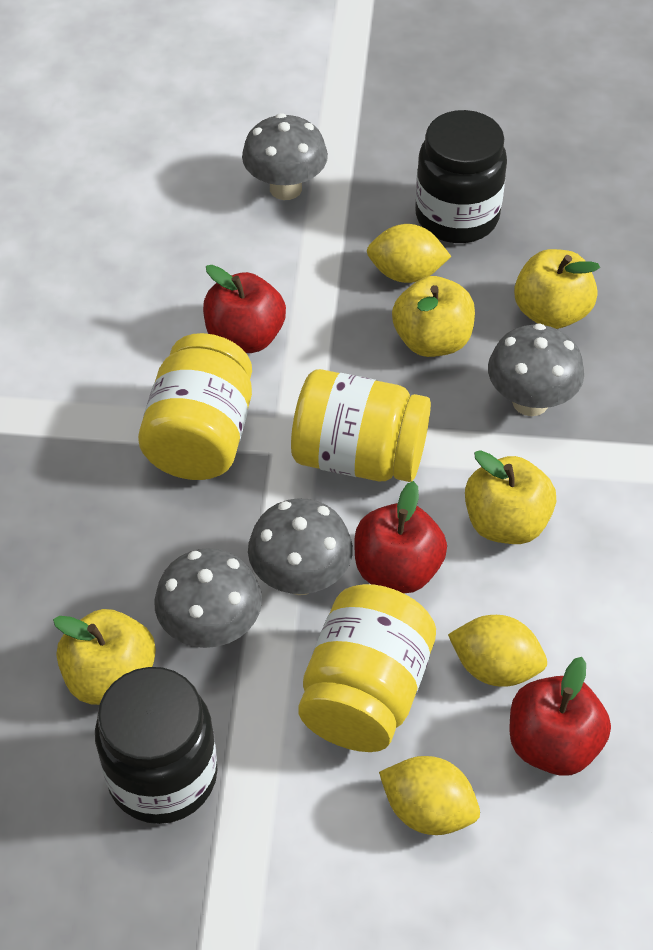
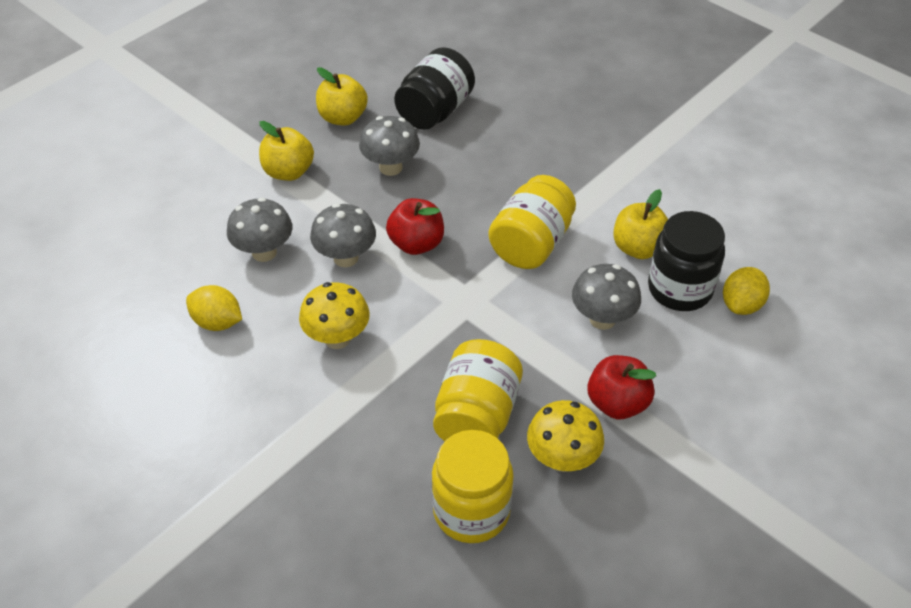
red apple: [203,265,286,353] [354,481,447,593] [510,657,611,776] = 3 -> [386,198,444,255] [587,355,656,419] = 2
yellow apple: [53,609,156,705] [392,276,475,357] [465,450,556,544] [514,249,600,329] = 4 -> [259,121,314,181] [316,67,368,126] [613,189,668,259] = 3
yellow lemon: [367,224,451,283] [379,756,480,835] [448,615,547,687] = 3 -> [186,285,242,331] [723,267,770,315] = 2
yellow mushroom: none = 0 -> [299,282,370,349] [527,400,604,472] = 2

